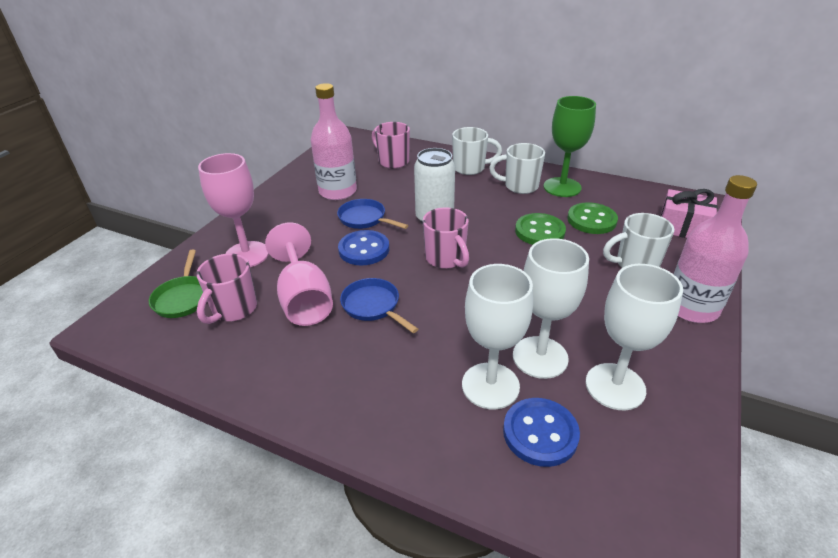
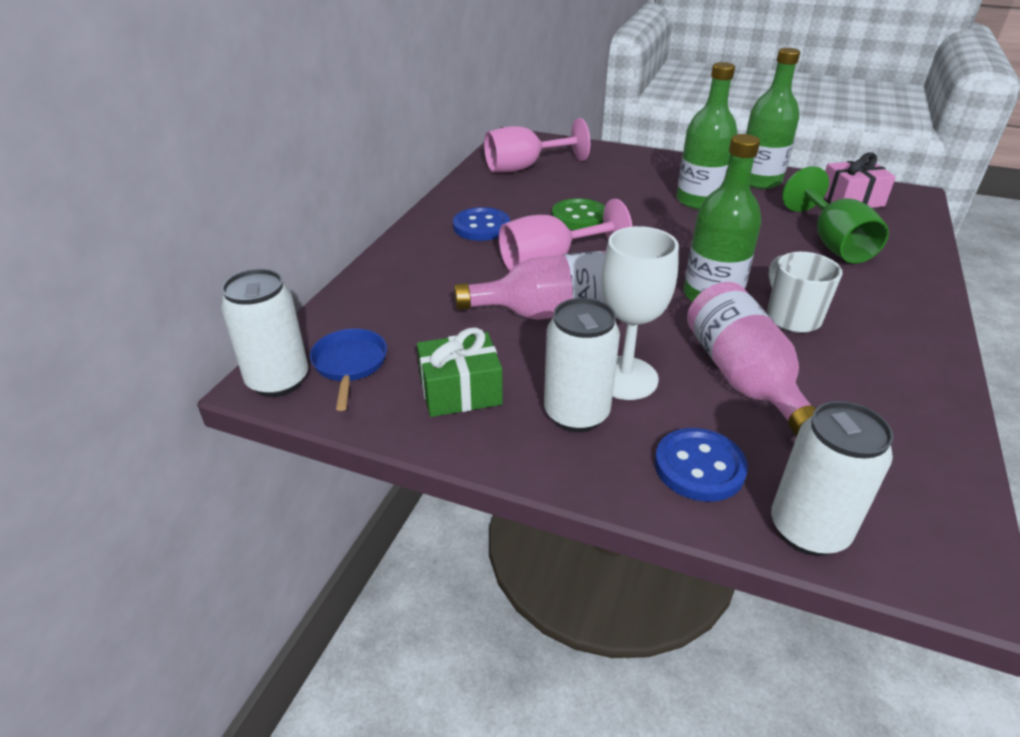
blue pan: [337,199,408,229] [340,278,418,333] = 2 -> [310,329,387,411] = 1
green bottle: none = 0 -> [676,62,738,210] [683,134,761,302] [746,48,800,189] = 3
green button: [515,213,566,245] [567,202,618,234] = 2 -> [552,198,605,230] = 1
green gift: none = 0 -> [417,327,503,417] = 1
green pan: [149,250,203,318] = 1 -> none = 0
pink mug: [196,254,257,324] [372,122,410,169] [423,207,469,269] = 3 -> none = 0
white can: [414,148,455,224] = 1 -> [221,269,308,397] [544,298,620,432] [771,401,894,556] = 3
white goblet: [462,264,533,410] [513,238,589,379] [586,264,683,410] = 3 -> [601,226,679,400] = 1
white mug: [452,127,502,175] [489,143,545,194] [603,213,674,268] = 3 -> [767,252,843,333] = 1

